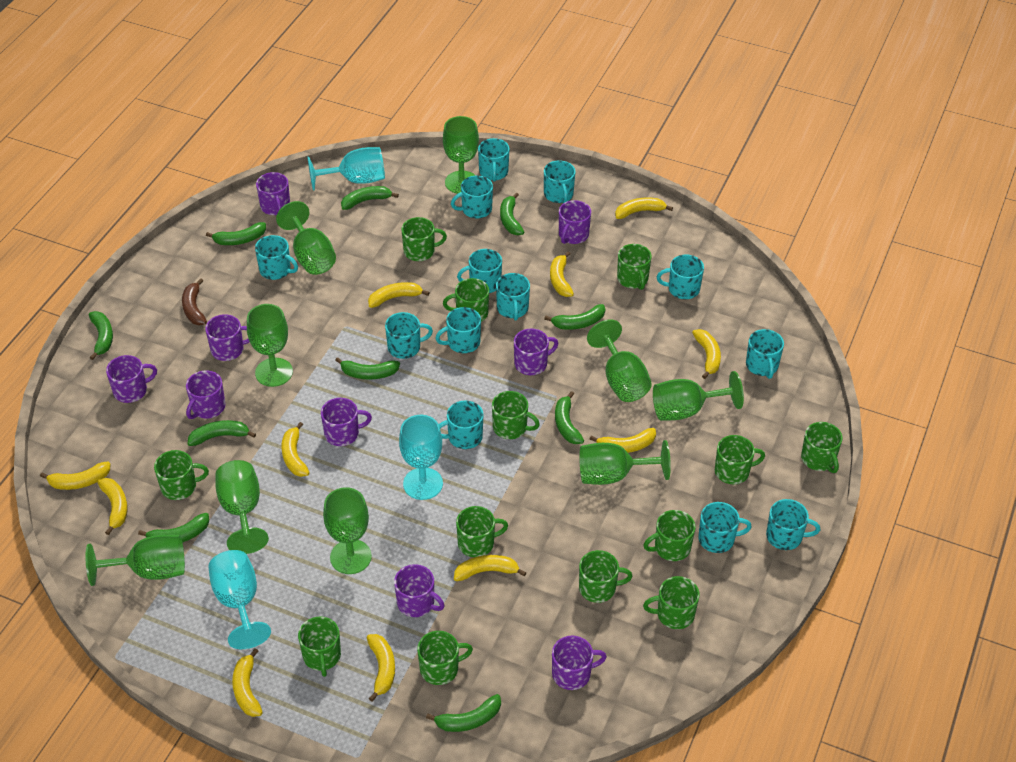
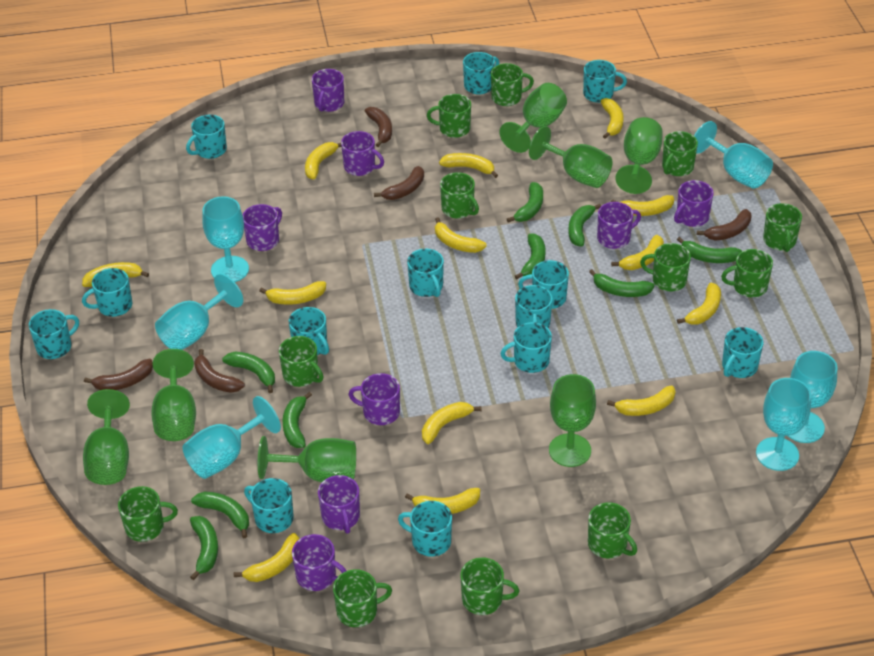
brown banana: [182,278,207,325] = 1 -> [84,359,153,390] [194,349,245,393] [365,107,392,147] [374,166,424,200] [697,209,752,241] = 5
green banana: [89,311,113,360] [138,513,209,543] [188,420,256,446] [206,222,266,245] [335,357,400,380] [341,186,399,210] [426,694,501,732] [500,193,524,235] [544,304,605,330] [555,391,584,444] = 10 -> [190,516,218,580] [191,491,249,538] [222,352,275,393] [282,392,312,448] [507,182,543,222] [515,234,546,279] [568,204,601,246] [589,269,655,297] [677,237,742,263] = 9
green goblet: [85,535,185,586] [215,460,269,554] [247,304,293,387] [276,201,336,275] [323,487,372,574] [443,116,479,194] [579,440,671,485] [587,319,652,402] [653,371,744,421] = 9 -> [83,389,130,485] [151,349,196,441] [258,436,356,482] [500,83,567,153] [529,126,613,188] [549,374,596,467] [615,117,663,194] = 7
green mug: [154,450,209,500] [298,616,341,677] [401,217,447,261] [417,631,473,685] [443,278,489,322] [456,506,508,557] [492,391,540,439] [579,550,633,603] [617,244,652,290] [643,510,696,561] [643,576,700,629] [715,435,765,484] [801,422,842,473] = 13 -> [118,486,178,542] [279,336,324,387] [333,569,392,627] [427,94,471,138] [440,172,479,218] [461,557,520,615] [491,63,534,106] [588,502,637,558] [640,243,691,291] [662,131,698,176] [721,249,773,297] [763,203,802,252] = 12
purple mug: [106,355,157,403] [186,371,225,419] [205,314,250,361] [256,172,290,215] [321,398,372,446] [394,564,445,617] [514,329,559,375] [552,636,607,690] [559,200,591,244] = 9 -> [243,204,282,251] [292,534,346,591] [312,69,344,112] [318,475,360,534] [341,131,384,176] [348,373,400,425] [597,202,641,249] [674,180,714,227] = 8
turquoise goblet: [208,550,271,649] [307,147,385,191] [399,415,443,500] = 3 -> [155,274,243,350] [182,396,281,479] [202,196,249,282] [694,121,773,189] [756,378,811,471] [788,351,837,443] = 6
yellow banana: [40,461,110,490] [97,478,127,535] [232,648,263,717] [281,422,310,477] [367,634,395,702] [368,282,430,308] [454,555,526,581] [550,251,574,297] [590,428,656,453] [615,197,673,219] [692,329,721,379] = 11 -> [82,262,149,287] [234,533,299,582] [259,281,326,305] [305,142,341,180] [405,488,480,514] [422,402,482,444] [435,217,487,253] [439,153,498,178] [600,98,624,139] [607,386,676,416] [611,195,674,216] [611,235,664,270] [677,283,721,325] = 13

